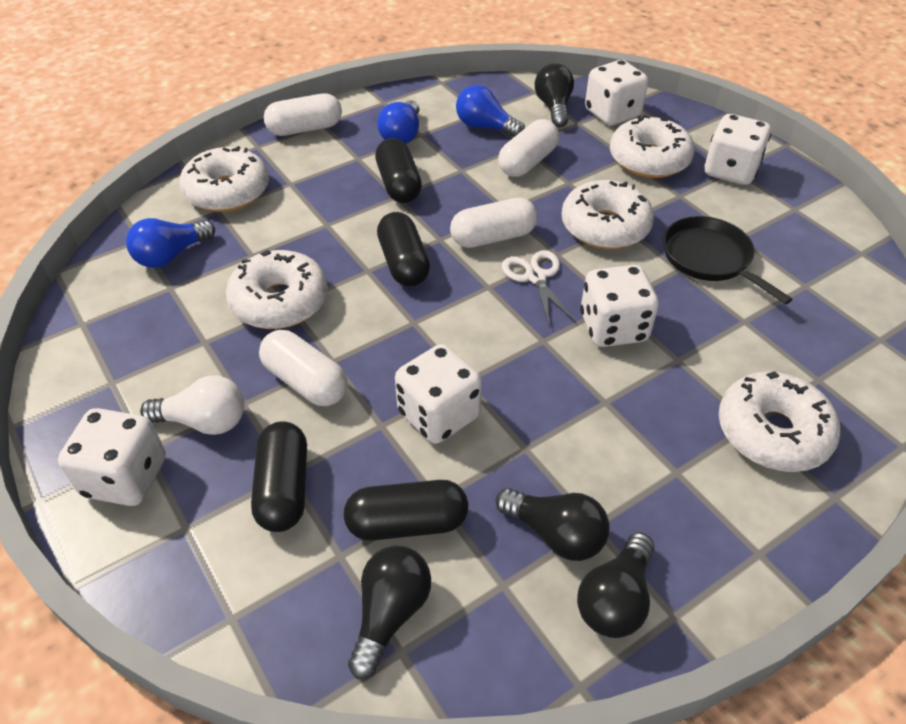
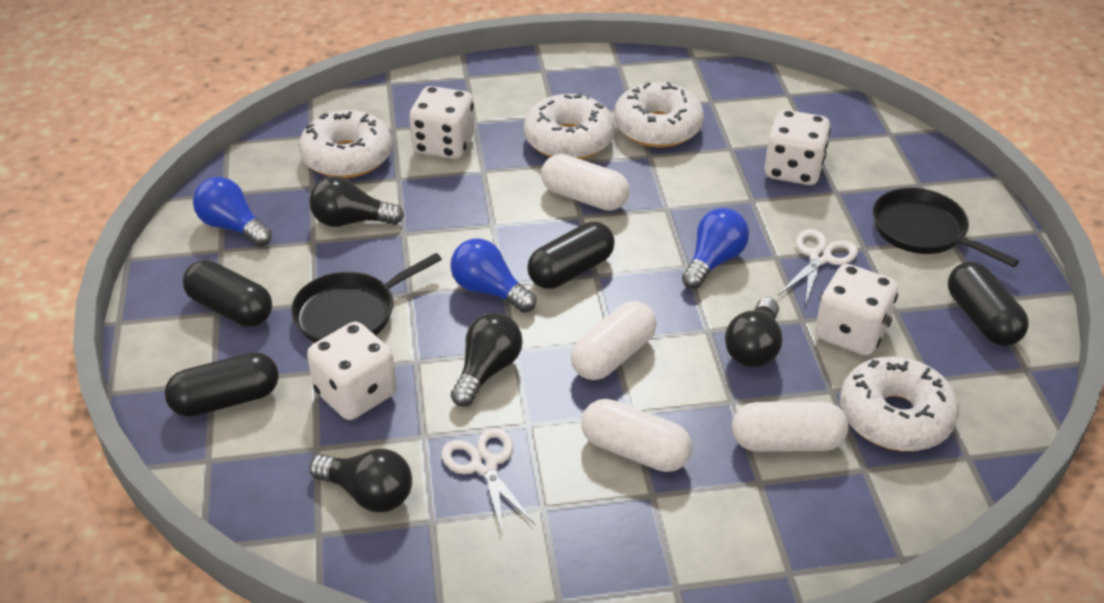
black pan: [663,216,793,305] = 1 -> [291,253,442,343] [873,188,1019,267] = 2
white dice: [58,408,166,506] [395,344,482,444] [580,265,659,347] [585,60,648,126] [705,114,771,185] = 5 -> [307,322,397,420] [409,86,474,159] [764,110,831,185] [815,264,898,355] = 4
white donut: [180,146,269,212] [226,250,328,329] [561,180,654,249] [610,115,695,178] [719,371,840,472] = 5 -> [299,110,392,178] [524,93,615,159] [614,82,704,147] [840,357,959,451] = 4
white light bulb: [140,375,244,435] = 1 -> none = 0
white scissors: [502,250,577,328] = 1 -> [442,427,535,535] [778,229,858,307] = 2

